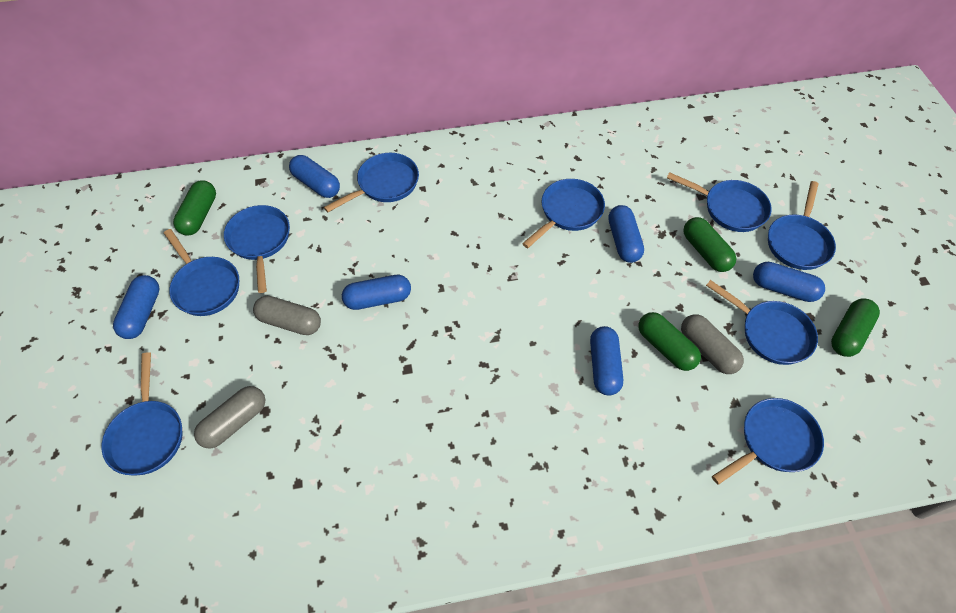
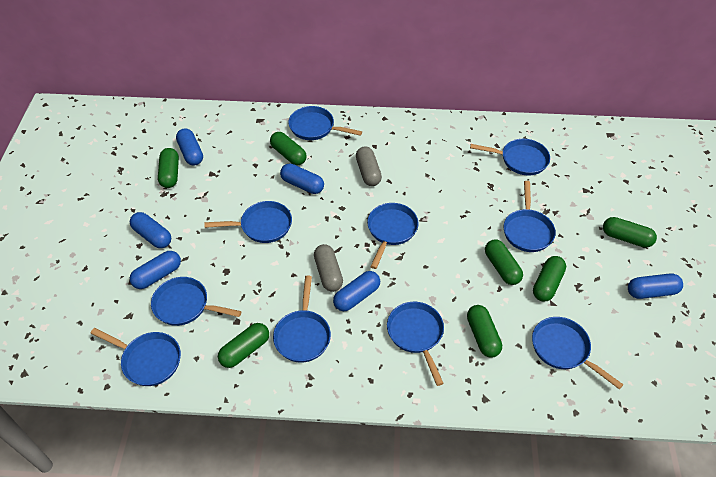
blue pan: [102,352,183,475] [164,229,239,316] [224,205,290,293] [324,153,419,212] [522,179,605,248] [667,172,772,232] [706,280,818,365] [712,398,824,485] [768,181,836,270] = 9 -> [90,328,181,386] [151,277,242,326] [204,201,292,243] [273,276,331,363] [289,106,362,140] [367,203,418,269] [387,302,444,386] [470,139,550,176] [504,181,556,252] [532,317,624,389] = 10
green capsule: [173,180,216,236] [638,312,701,371] [683,217,737,272] [831,299,880,357] = 4 -> [158,148,179,188] [218,323,269,368] [270,132,307,165] [467,305,502,358] [485,240,523,285] [533,256,566,302] [603,217,657,248] = 7
grey capsule: [194,386,265,448] [253,296,321,335] [681,314,744,374] = 3 -> [314,244,343,292] [356,147,382,186] = 2

